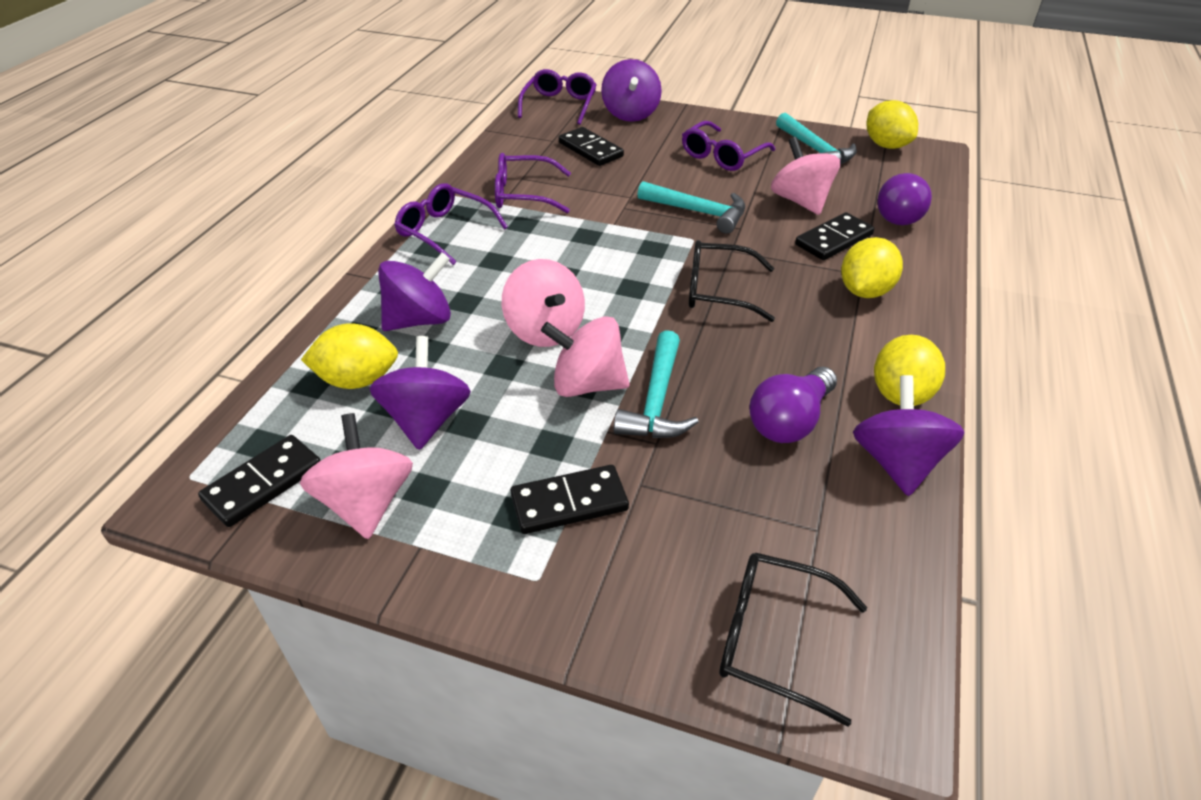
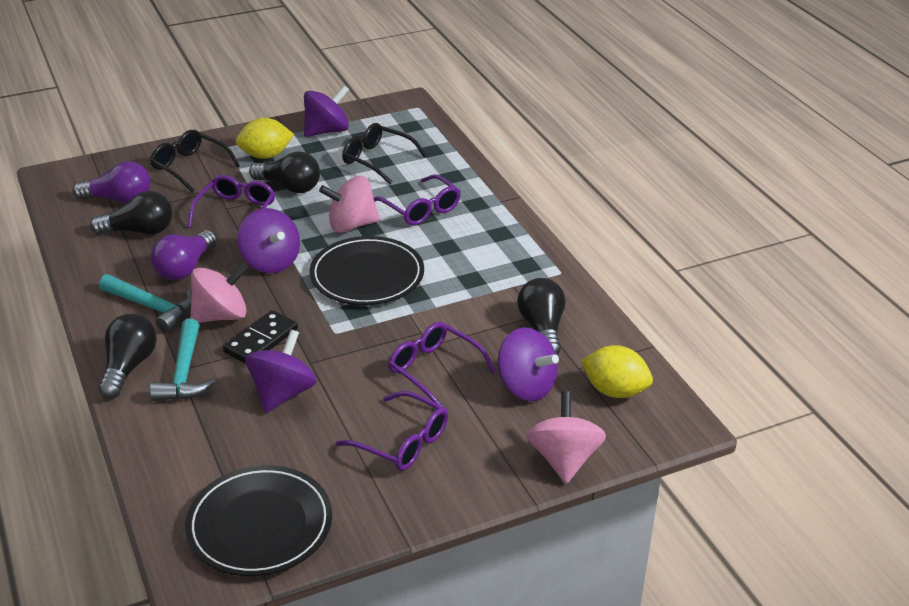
black domino: [198,435,321,527] [511,465,629,534] [559,127,624,166] [795,212,874,260] = 4 -> [223,310,298,364] = 1
black light bulb: none = 0 -> [90,191,172,235] [99,314,156,398] [249,151,320,193] [517,278,565,355] = 4
black plate: none = 0 -> [185,465,332,576] [309,236,424,305] = 2
pink spinning top: [300,413,413,539] [502,259,585,347] [541,316,630,397] [771,137,840,215] = 4 -> [190,263,249,323] [319,176,380,233] [526,391,606,484] = 3
turquoise hammer: [614,330,699,438] [637,181,745,234] [776,113,857,164] = 3 -> [99,274,192,332] [150,318,215,401] = 2
yellow lemon: [301,323,398,389] [841,237,903,298] [867,100,918,149] [874,335,945,406] = 4 -> [236,118,294,159] [581,345,653,398] = 2

